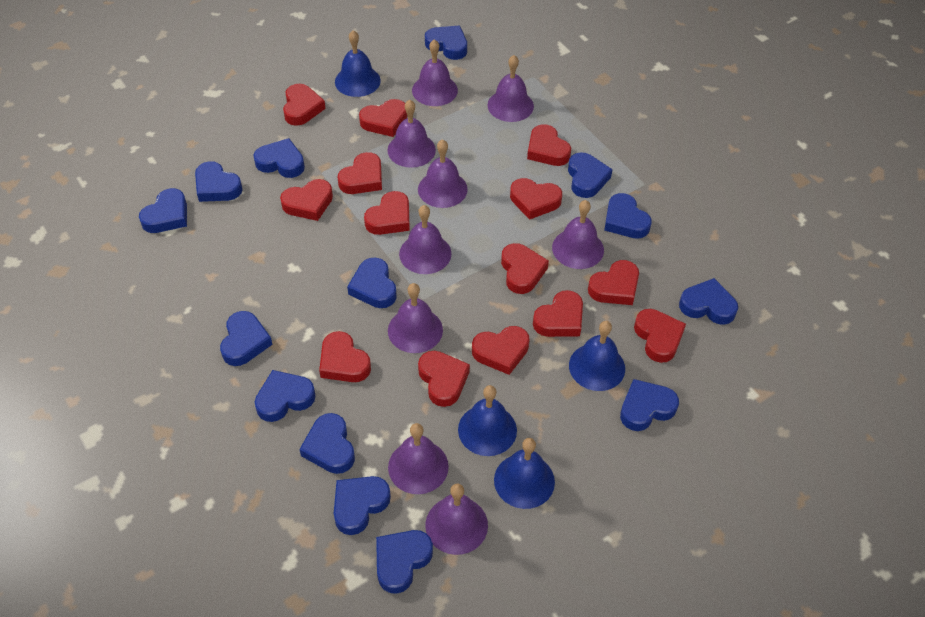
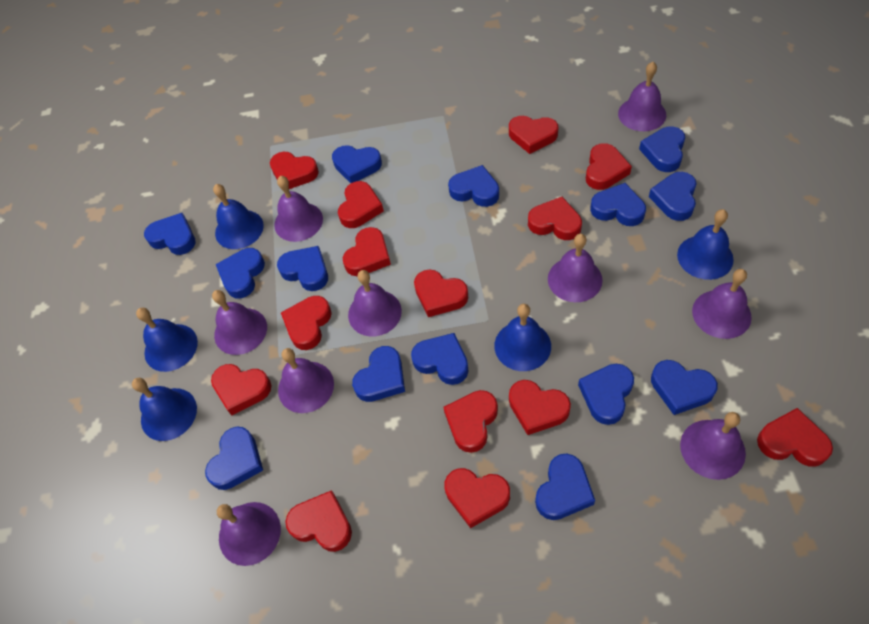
blue bell: [335,30,381,97] [458,385,517,456] [494,438,555,509] [569,321,625,391] = 4 -> [132,378,197,441] [136,307,198,372] [213,184,264,249] [494,304,551,371] [677,209,734,280] = 5

